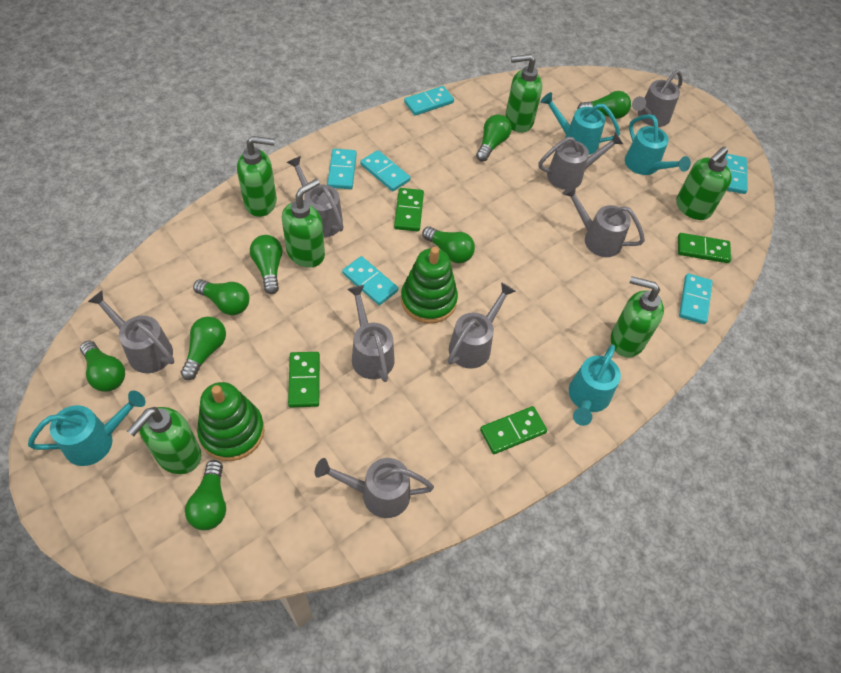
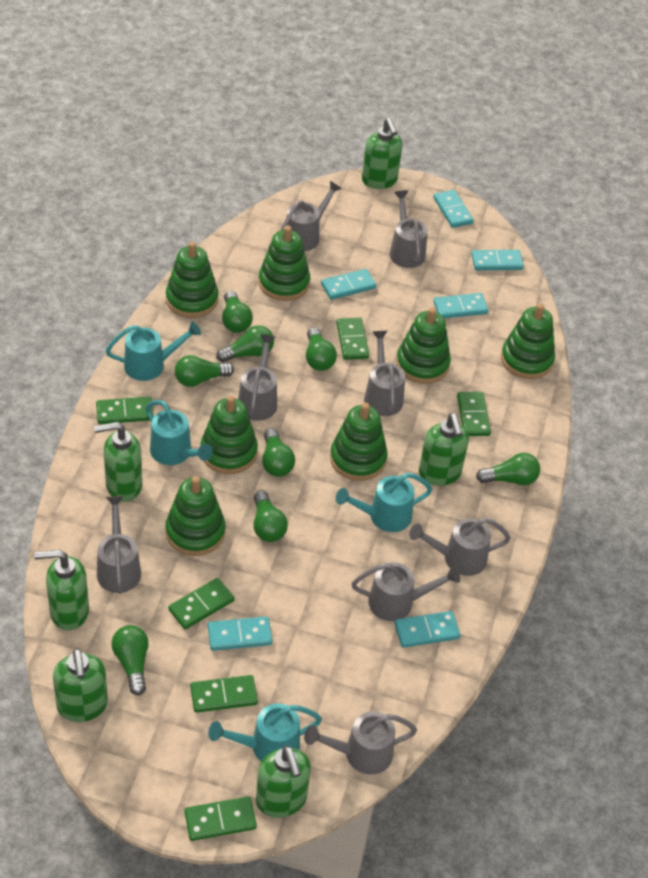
green domino: [288,352,320,407] [394,188,424,231] [480,406,547,454] [678,233,731,263] = 4 -> [96,397,154,424] [168,578,235,629] [184,797,257,841] [190,675,258,713] [336,318,369,360] [457,392,491,436] = 6
green stacking toy: [197,382,264,461] [401,247,458,324] = 2 -> [165,476,226,556] [166,242,218,318] [200,395,258,474] [258,226,310,301] [330,403,388,481] [396,308,451,384] [501,303,555,379] = 7

